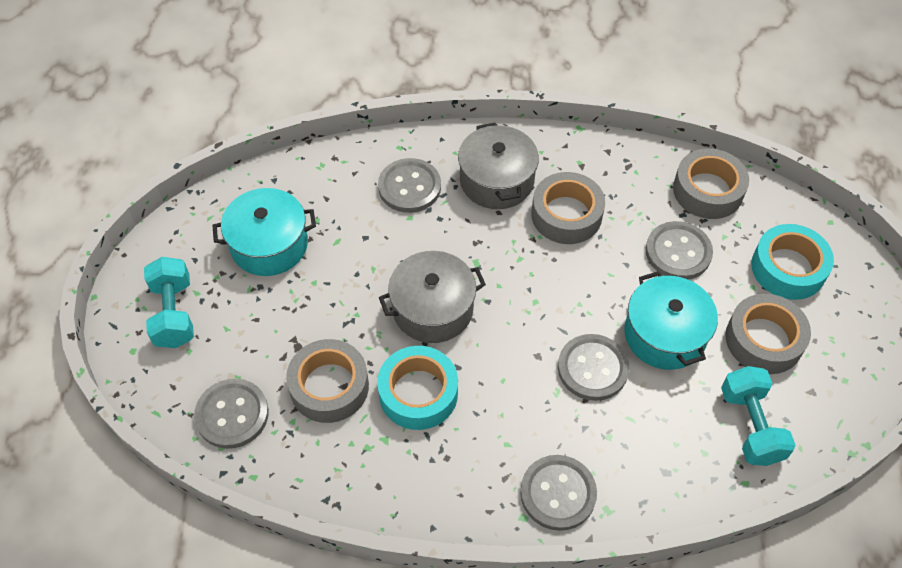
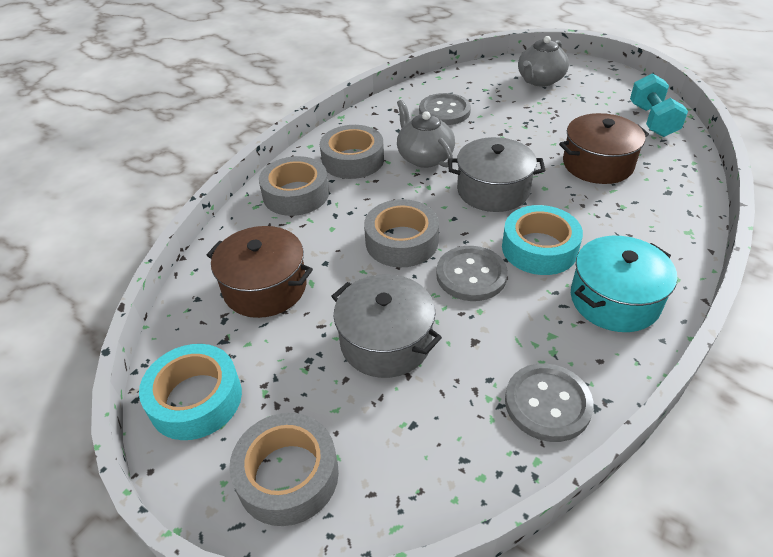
brown pot: none = 0 -> [207,226,313,318] [559,113,649,184] = 2
grey button: [194,379,269,449] [378,158,441,213] [520,455,597,531] [558,334,629,401] [646,221,713,279] = 5 -> [419,93,471,125] [436,246,508,301] [505,363,594,442] = 3
grey teapot: none = 0 -> [397,100,455,168] [518,36,569,87] = 2
turquoise dumbbell: [144,257,194,348] [721,366,796,466] = 2 -> [630,73,688,137] = 1
turquoise pot: [212,188,316,276] [624,271,718,370] = 2 -> [571,236,677,332] = 1

